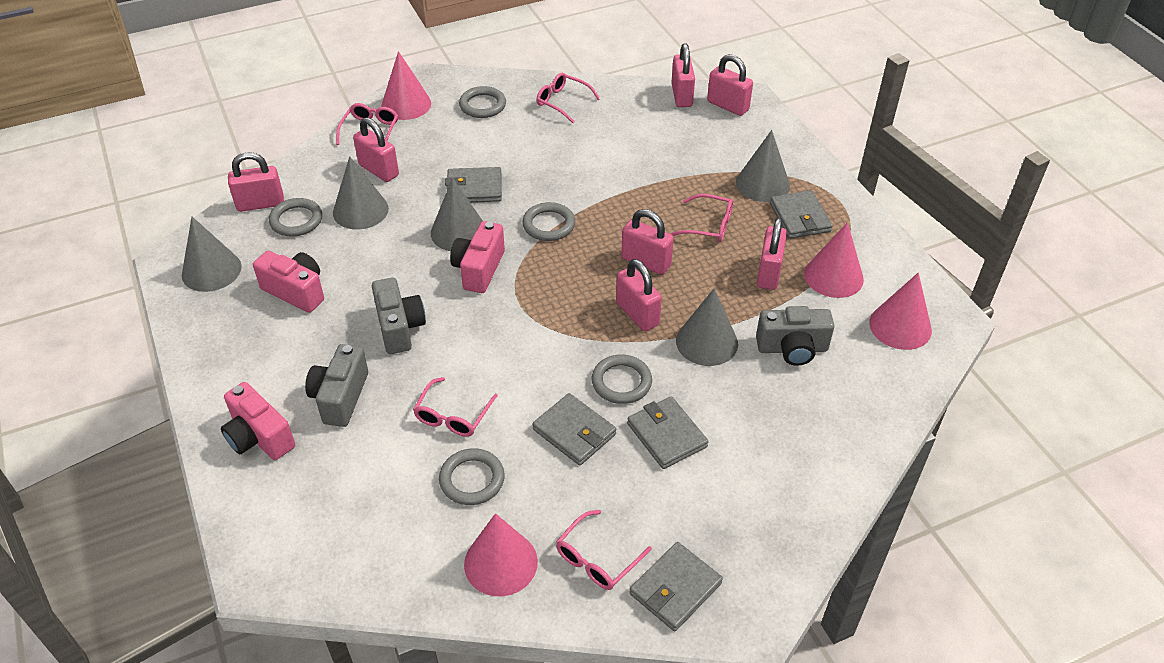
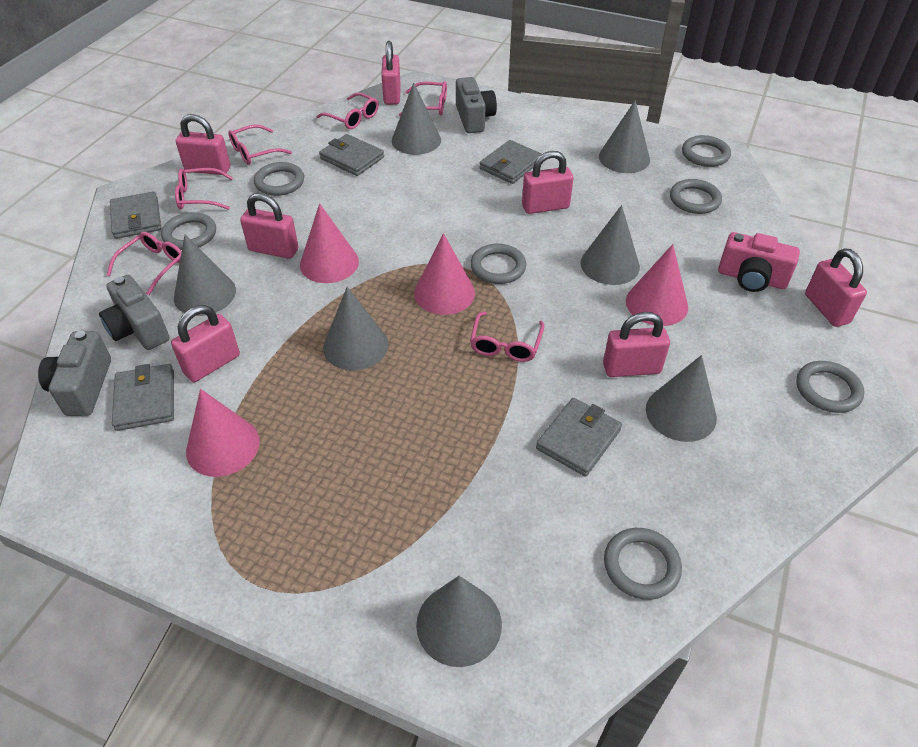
grey cone: [182,217,242,292] [333,156,389,229] [431,178,483,251] [676,288,738,366] [736,130,790,202] = 5 -> [174,235,236,316] [323,287,388,371] [392,83,441,155] [416,576,502,667] [581,205,640,285] [599,100,650,173] [646,355,717,442] = 7
grey ring: [269,198,322,236] [439,448,505,505] [459,86,506,118] [522,202,575,241] [592,355,652,404] = 5 -> [161,212,216,250] [254,162,304,196] [470,244,526,284] [604,528,682,600] [670,179,722,214] [682,135,731,167] [796,361,864,413] = 7
pink camera: [221,382,295,460] [253,251,324,313] [450,221,505,293] = 3 -> [718,232,800,292] = 1
pink glasses: [336,103,398,145] [413,377,498,437] [536,73,600,123] [556,510,652,590] [671,194,733,242] = 5 -> [107,232,182,295] [175,168,233,210] [228,124,292,165] [317,92,379,129] [399,81,447,116] [470,311,544,362] = 6

